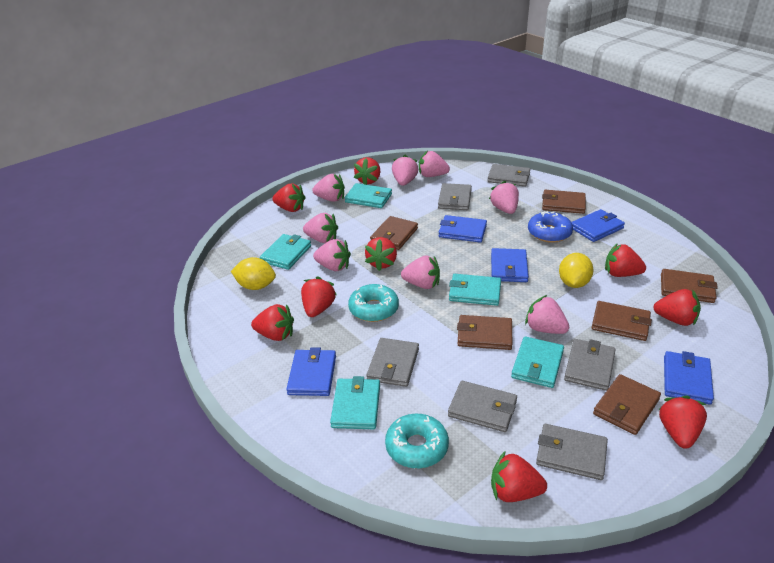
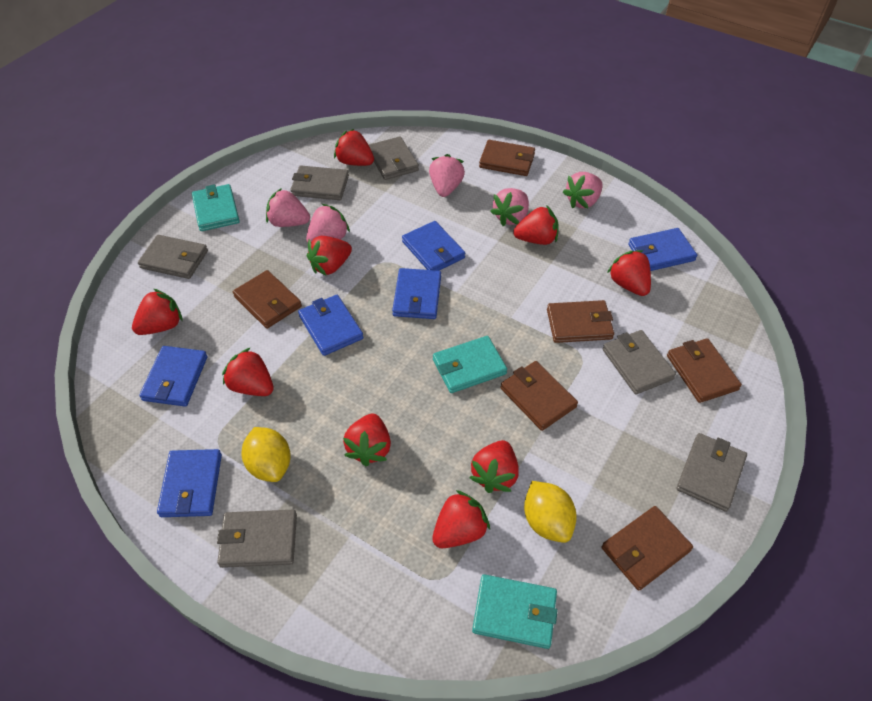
blue donut: [528,211,573,243] = 1 -> none = 0
blue wallet: [286,347,336,396] [439,215,487,243] [491,248,529,282] [571,209,625,242] [664,351,714,405] = 5 -> [139,346,207,406] [157,449,222,517] [298,295,364,356] [392,268,441,319] [402,221,465,271] [628,228,697,271] = 6
pink strawberry: [303,213,338,243] [312,174,345,202] [313,239,351,271] [392,155,418,186] [401,255,440,289] [419,151,450,177] [489,181,519,214] [525,295,569,334] = 8 -> [266,188,310,227] [306,204,350,243] [429,154,465,197] [490,188,529,226] [563,172,603,208] = 5
turquoise donut: [348,284,399,322] [385,414,449,469] = 2 -> none = 0
turquoise wallet: [260,234,311,270] [330,376,380,429] [345,183,392,208] [449,274,501,306] [511,336,564,388] = 5 -> [192,184,240,231] [433,336,507,393] [472,574,558,649] = 3

